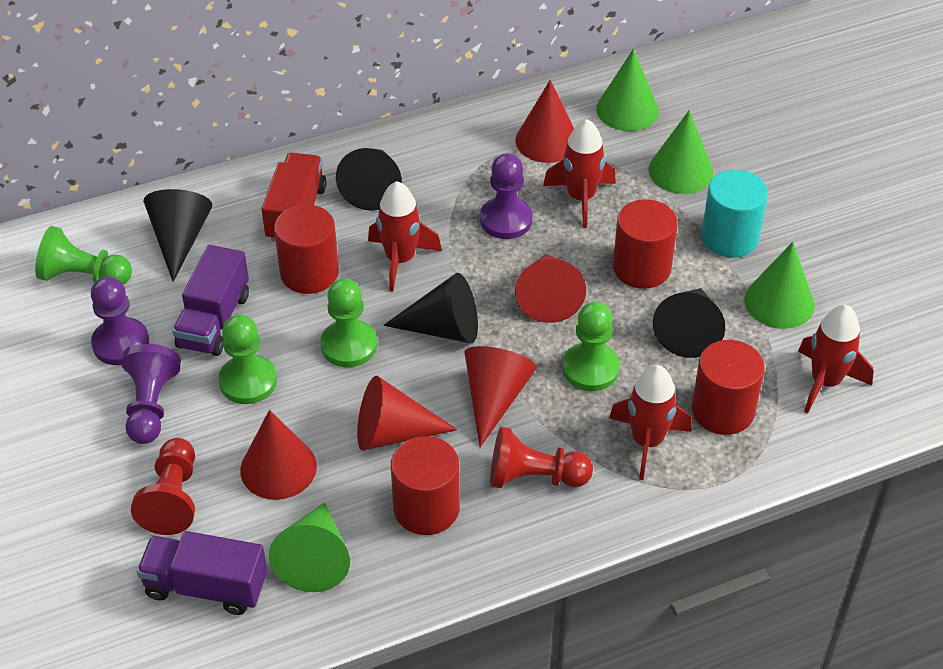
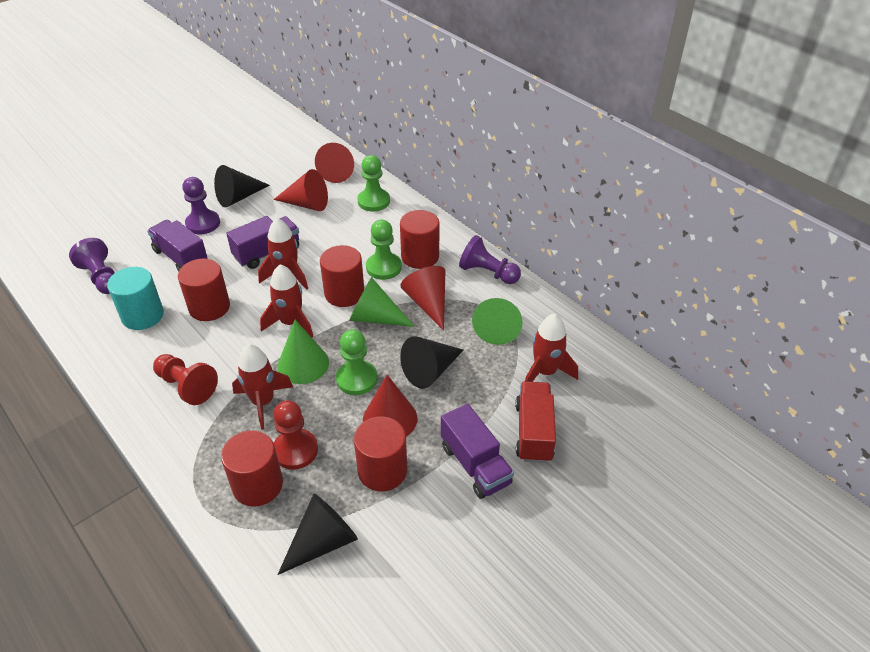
black cone: [144,189,212,282] [336,148,402,211] [383,273,478,343] [653,288,725,358] = 4 -> [214,165,270,207] [278,494,358,575] [400,336,463,389] = 3
green cone: [269,502,350,592] [596,49,659,131] [648,110,714,194] [744,242,815,329] = 4 -> [278,320,329,384] [349,277,415,327] [472,298,523,345] = 3
green pawn: [35,226,132,285] [219,315,277,404] [320,279,377,367] [562,302,620,391] = 4 -> [336,329,377,395] [357,155,390,211] [366,220,402,280] = 3
purple truck: [137,531,267,615] [172,245,249,356] = 2 -> [147,220,208,272] [226,216,299,269] [441,404,514,499] = 3
red cone: [240,410,317,500] [357,376,457,451] [464,346,537,447] [515,254,586,323] [516,80,574,163] = 5 -> [273,169,328,211] [315,143,354,183] [363,375,417,437] [400,266,445,331] = 4
red cylinder: [274,204,339,294] [391,436,460,535] [613,199,678,289] [691,340,765,435] = 4 -> [178,259,230,321] [221,430,283,506] [320,245,364,307] [354,416,407,492] [400,210,439,269] = 5

